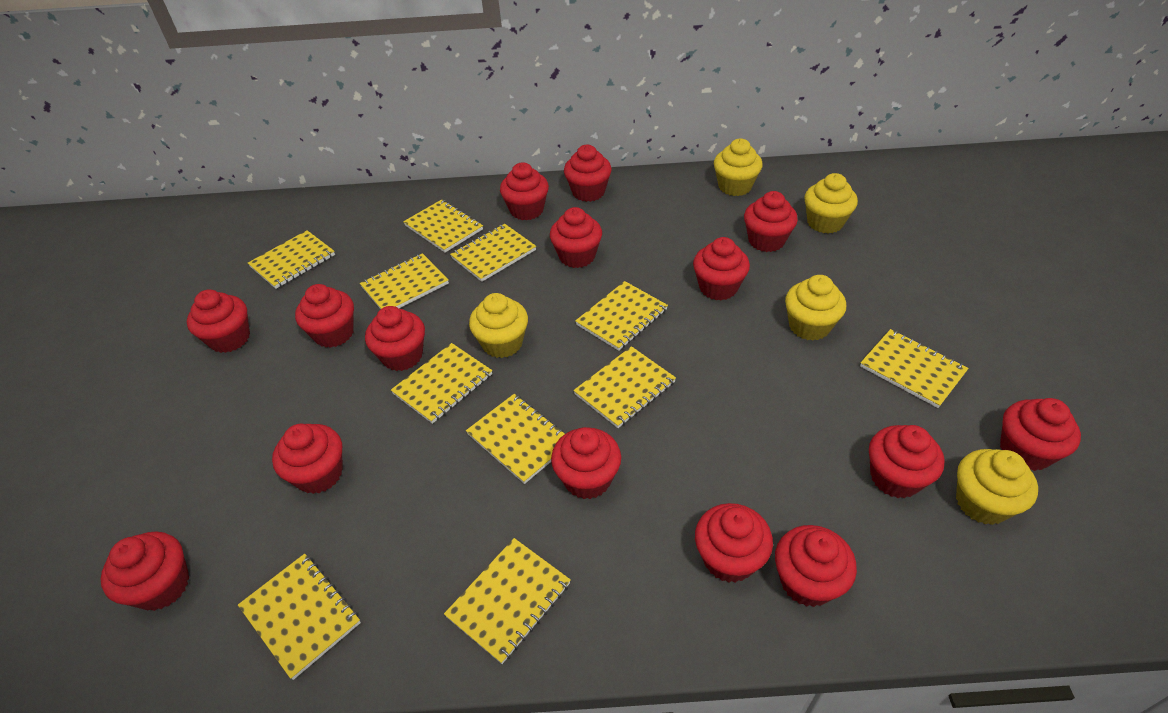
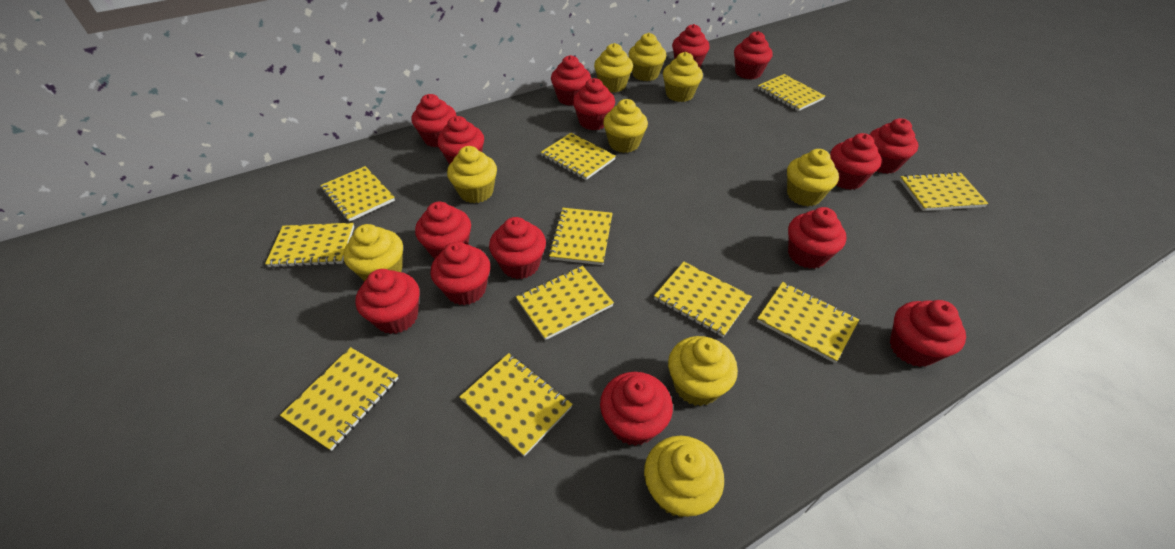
yellow cupcake: [469,293,528,358] [714,138,763,196] [785,275,846,341] [804,173,858,234] [956,449,1038,525] = 5 -> [343,224,403,281] [447,146,497,203] [594,43,633,93] [603,99,648,153] [628,33,666,81] [644,436,724,517] [663,52,703,102] [668,336,738,406] [787,149,839,206] = 9

